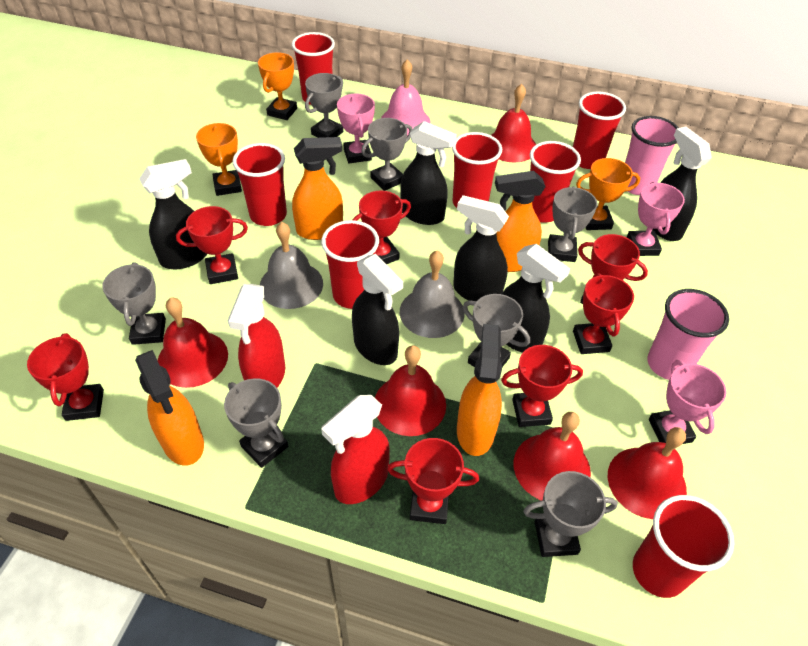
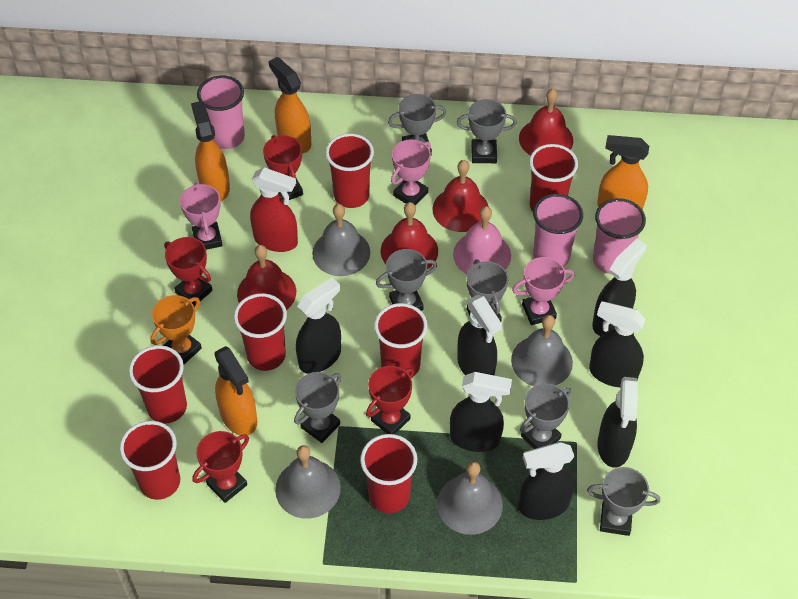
black spray bottle: [139,159,207,269] [352,254,403,365] [400,121,457,225] [453,195,509,301] [502,244,570,353] [653,127,712,241] = 6 -> [296,278,341,374] [450,372,512,452] [457,295,503,376] [519,442,575,520] [589,301,646,387] [592,239,647,336] [597,377,638,468] = 7
grey bell: [260,222,323,309] [400,250,465,338] = 2 -> [275,445,341,519] [312,204,370,276] [437,461,503,535] [511,315,573,386] = 4
orange trophy: [196,123,242,196] [258,52,297,120] [576,158,640,230] = 3 -> [150,295,202,365] = 1
pink cup: [625,116,679,195] [647,289,729,380] = 2 -> [197,76,245,149] [533,194,583,267] [593,198,646,274] = 3
red bell: [158,298,228,388] [375,345,446,436] [491,84,536,163] [514,412,591,501] [608,427,687,519] = 5 -> [237,245,296,310] [381,202,438,269] [433,160,489,232] [519,89,573,156] = 4
red spray bottle: [228,284,285,388] [321,395,390,504] = 2 -> [250,167,298,252] = 1
red trophy: [27,333,104,421] [176,206,248,284] [353,190,411,264] [387,438,479,524] [501,345,583,427] [573,273,634,354] [578,234,648,304] = 7 -> [164,237,213,306] [192,431,249,503] [263,135,303,200] [366,366,414,434] = 4

